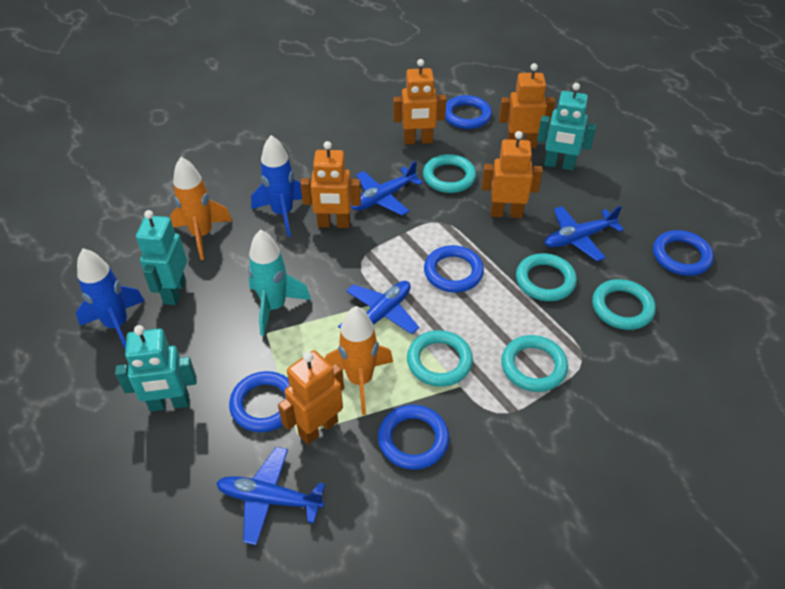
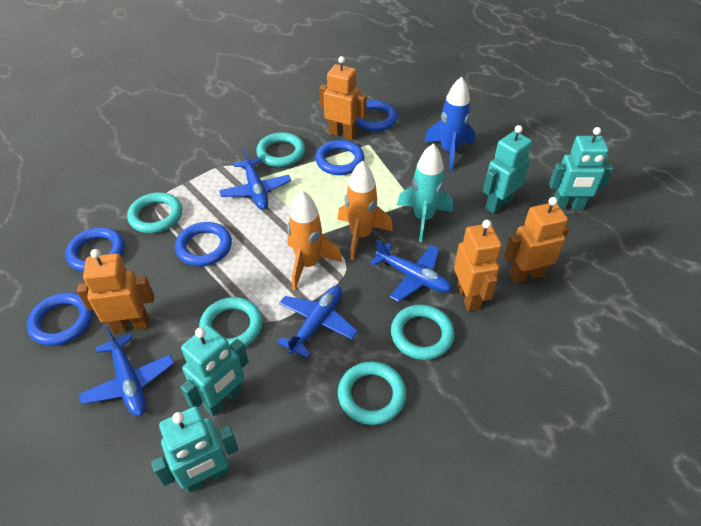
blue rocket: [76,248,145,350] [251,135,302,237] = 2 -> [424,77,475,171] = 1
orange robot: [278,350,344,444] [300,141,361,228] [393,59,446,144] [482,131,543,218] [499,63,555,148] = 5 -> [77,249,154,333] [319,56,367,140] [454,220,502,311] [504,197,569,283] = 4
turquoise robot: [115,325,197,412] [136,210,187,305] [537,83,596,171] = 3 -> [151,406,239,493] [180,325,249,417] [483,125,532,214] [549,127,614,210] = 4

